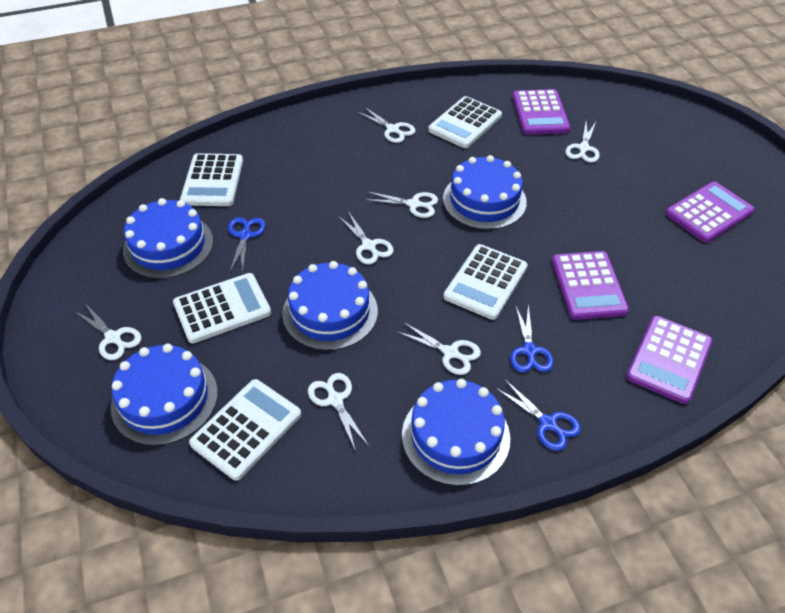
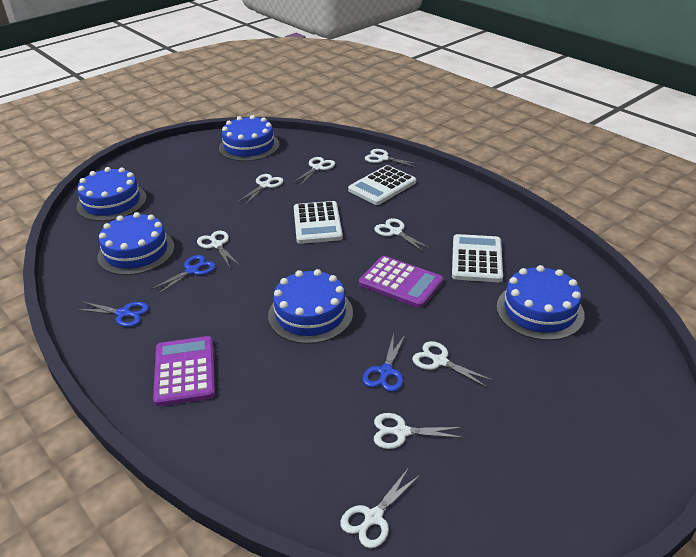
purple calculator: [512,89,570,135] [552,251,629,320] [626,316,713,404] [665,182,755,243] = 4 -> [153,336,215,406] [359,256,443,308] = 2
white calculator: [173,273,271,343] [180,153,243,206] [189,379,301,481] [428,96,502,148] [444,244,528,320] = 5 -> [294,201,343,244] [348,165,416,205] [452,234,503,282] = 3
white scissors: [74,302,141,360] [308,373,369,452] [338,211,394,265] [358,107,415,143] [364,191,438,218] [396,322,481,375] [565,122,600,163] = 7 -> [197,231,239,267] [238,174,283,205] [292,157,335,186] [340,469,420,548] [365,149,420,167] [374,218,431,252] [374,413,464,449] [412,341,493,387] = 8

